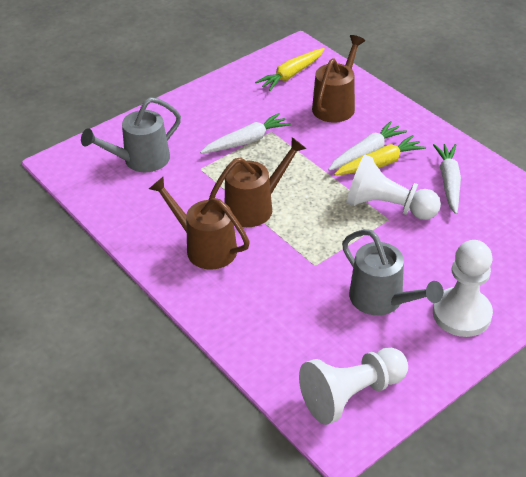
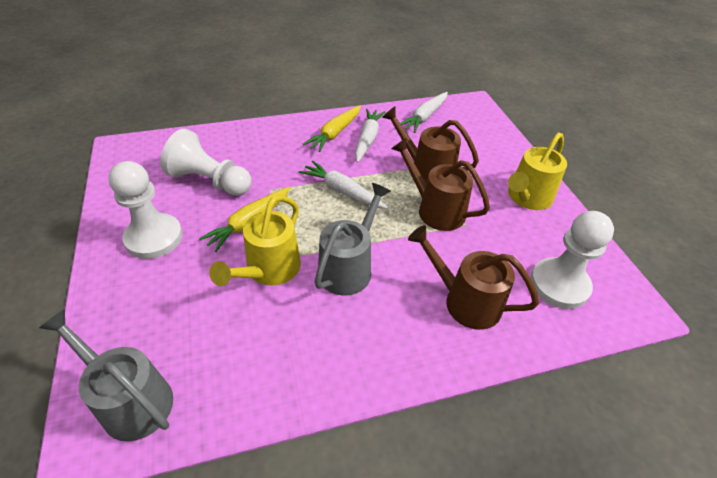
yellow watering can: none = 0 -> [209,195,301,286] [508,132,567,210] = 2

